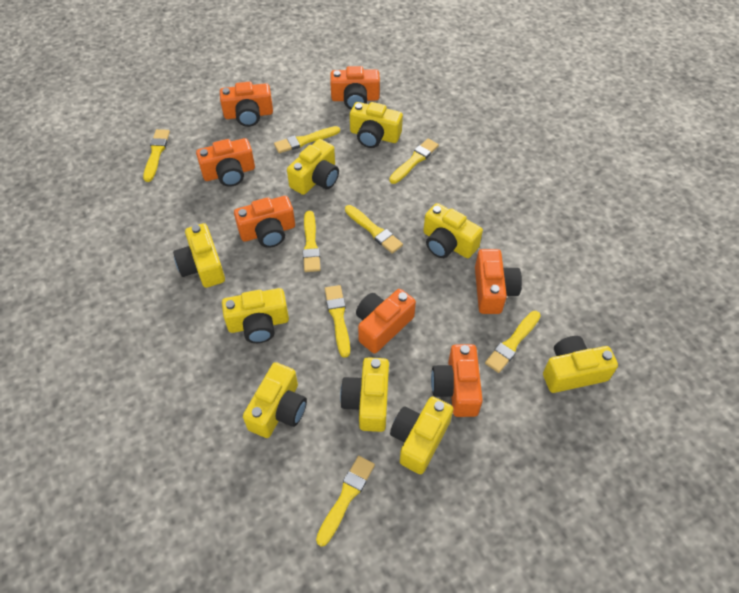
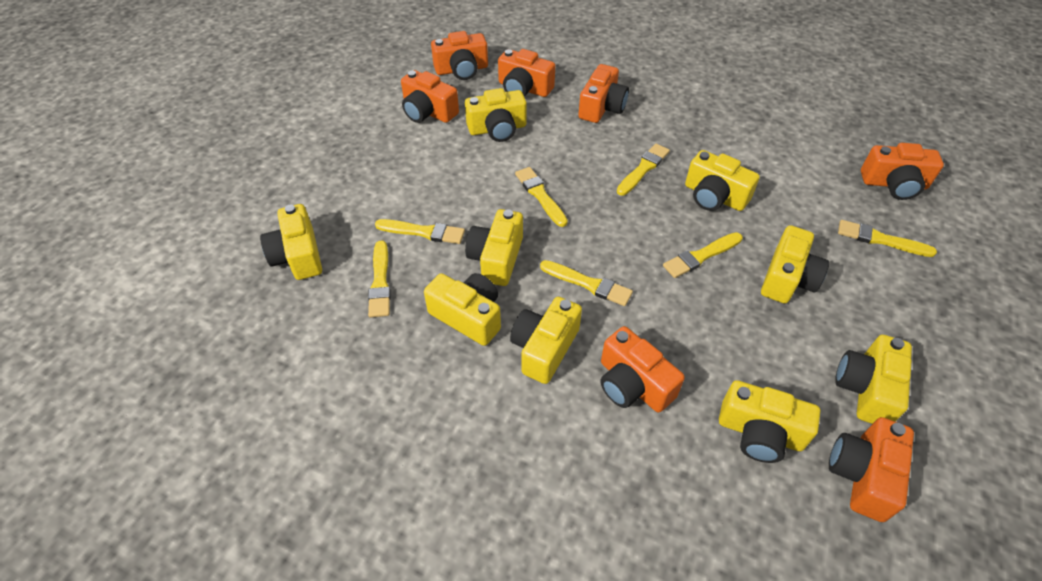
yellow brush: [143,129,170,182] [274,126,340,153] [303,211,320,272] [316,456,375,547] [325,285,350,358] [345,205,403,254] [389,139,439,184] [485,311,541,373] = 8 -> [368,240,391,318] [375,219,465,244] [515,167,568,227] [540,260,633,306] [617,144,670,196] [663,232,743,278] [838,220,937,257] = 7

